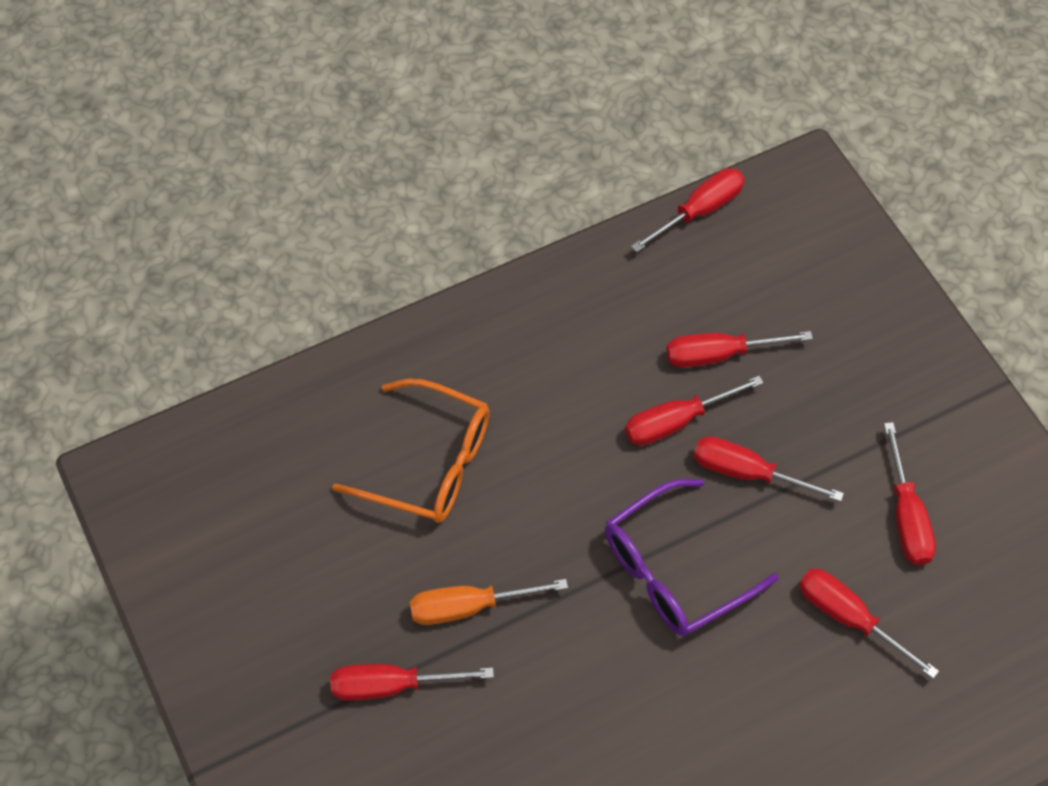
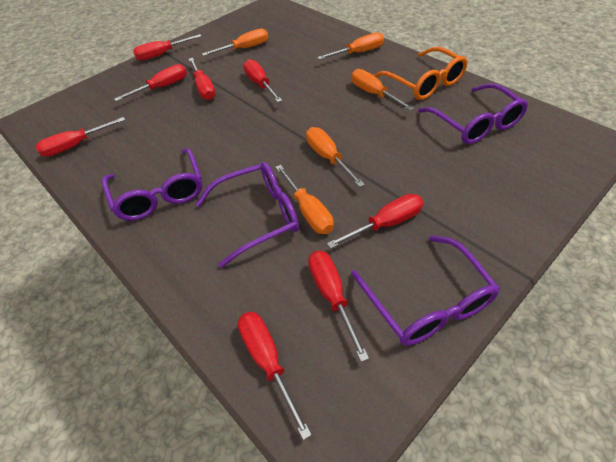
orange screwdriver: [410,579,568,625] = 1 -> [202,29,268,56] [275,165,334,234] [306,127,365,187] [317,32,384,60] [351,69,414,111] = 5
purple glasses: [605,479,779,637] = 1 -> [102,148,203,221] [195,162,299,268] [351,235,500,346] [418,83,528,144] = 4
red screwdriver: [330,664,494,701] [625,376,764,446] [631,168,745,252] [667,331,813,368] [694,436,844,502] [799,569,939,679] [884,422,936,565] = 7 -> [36,117,125,157] [114,64,187,102] [133,34,202,61] [189,58,216,100] [238,312,312,440] [243,59,282,102] [308,251,369,362] [327,194,424,249] = 8

